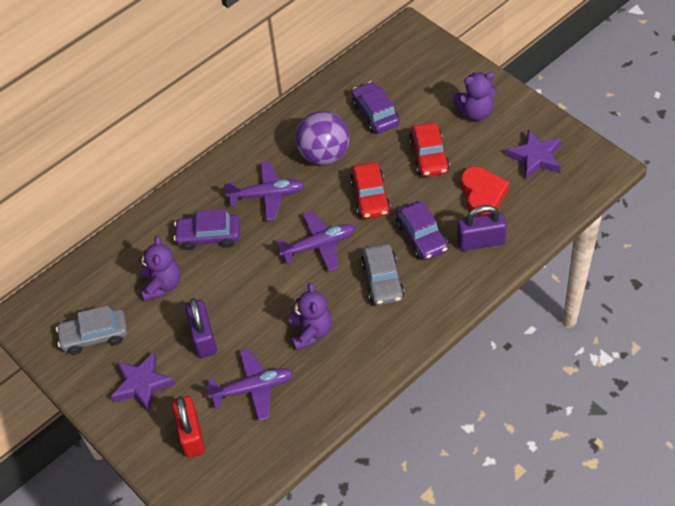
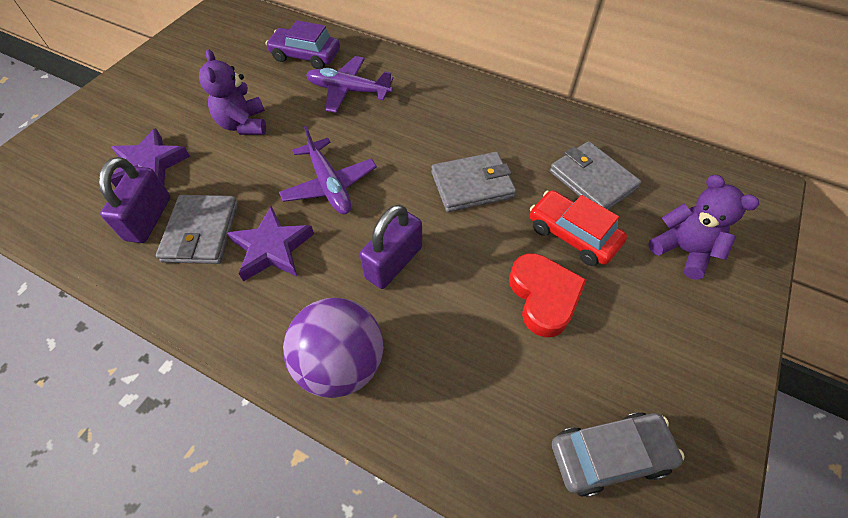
grey car: [56,306,128,355] [361,244,405,305] = 2 -> [552,412,685,497] = 1
grey wallet: none = 0 -> [156,195,238,264] [431,152,516,212] [550,141,641,210] = 3
purple car: [174,209,240,250] [352,81,400,133] [396,201,448,260] = 3 -> [266,20,340,69] = 1
purple plane: [205,349,294,421] [224,161,304,221] [277,211,356,271] = 3 -> [279,126,377,214] [306,56,394,113] = 2
purple teddy bear: [139,235,181,301] [289,282,332,351] [453,72,497,121] = 3 -> [199,49,266,135] [648,175,759,280] = 2
red car: [350,162,391,219] [409,123,450,177] = 2 -> [530,190,627,266] = 1
red padlock: [172,396,205,458] = 1 -> none = 0

